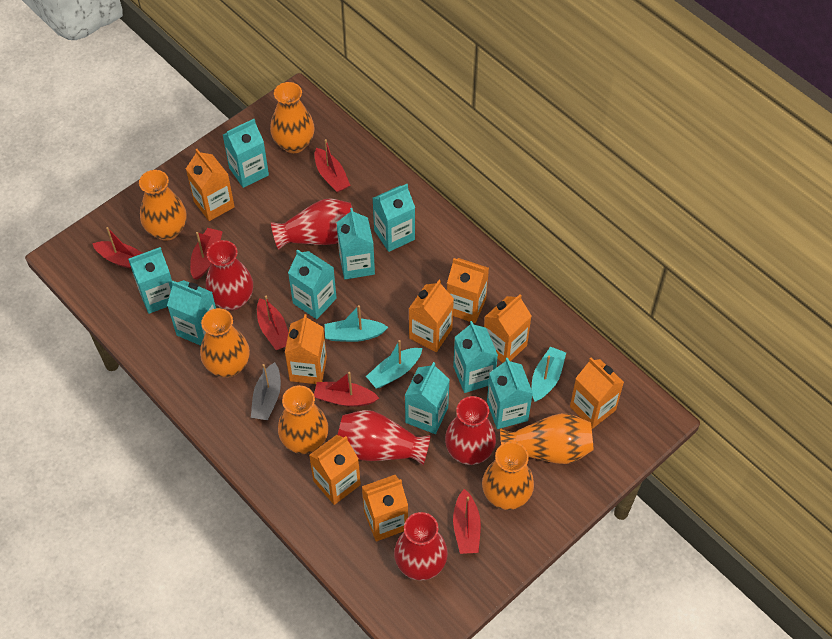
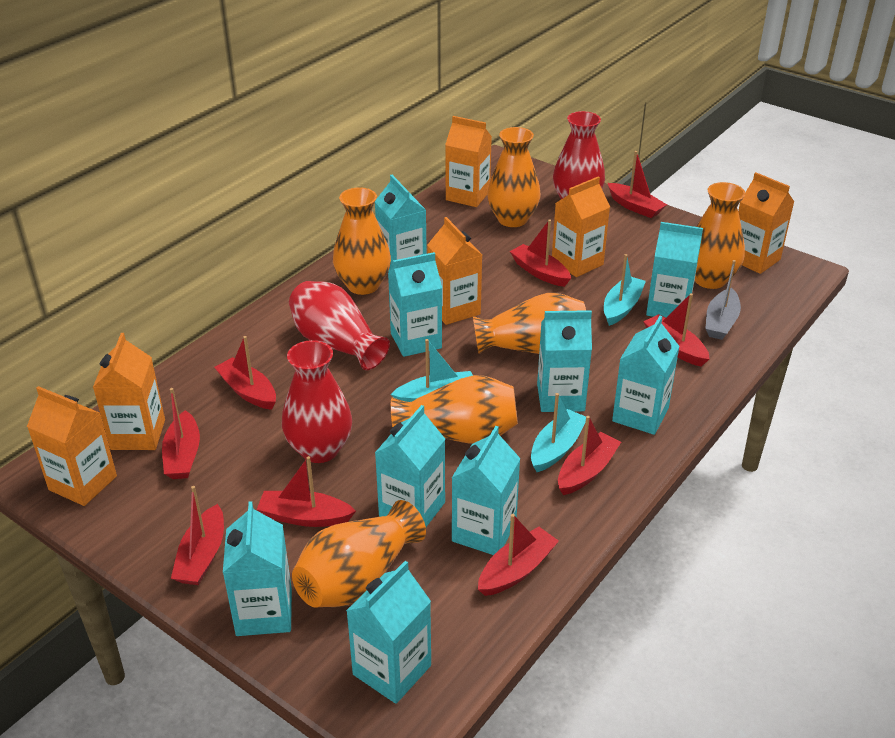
orange carton: [186,149,235,221] [285,314,327,384] [309,435,361,505] [362,475,408,541] [409,280,454,352] [447,258,489,323] [484,294,532,363] [570,357,624,429] = 8 -> [27,386,117,506] [93,333,165,450] [427,217,482,325] [445,116,492,207] [552,176,610,277] [738,172,794,274] = 6
red boat: [92,227,143,269] [190,228,223,280] [257,296,288,350] [314,139,351,193] [314,372,379,407] [453,489,481,554] = 6 -> [162,388,200,479] [171,486,224,585] [214,336,276,410] [257,456,356,527] [478,514,559,596] [510,220,571,287] [558,416,621,495] [608,151,667,218] [643,293,710,367] = 9
red vase: [206,240,253,310] [271,198,353,250] [338,410,431,465] [394,512,448,581] [445,396,496,465] = 5 -> [282,340,352,463] [289,281,390,370] [553,111,605,199] = 3

